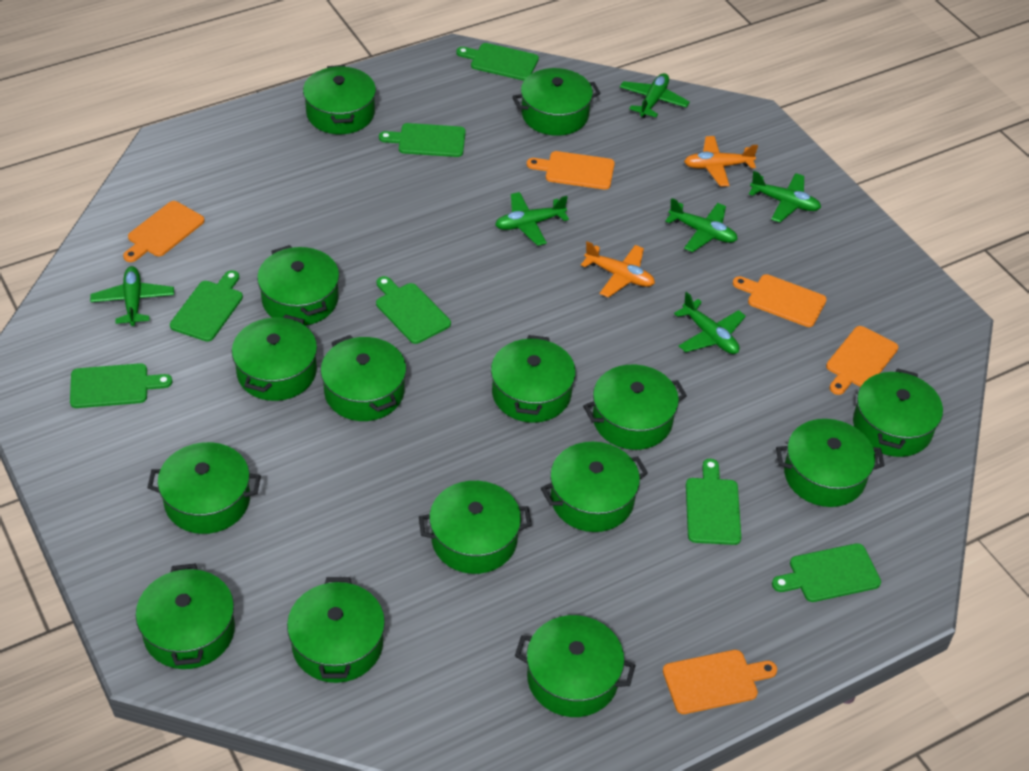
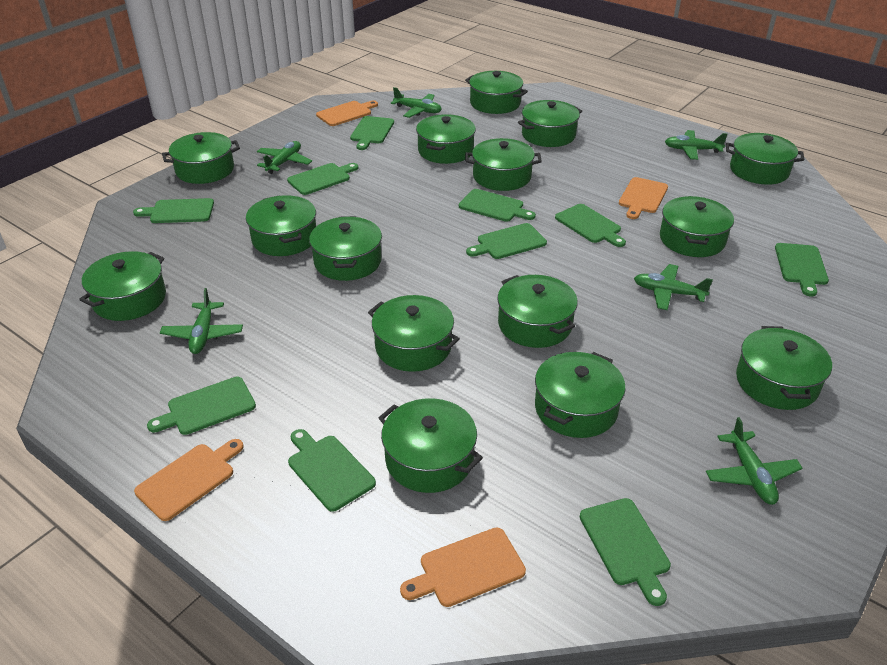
green cutting board: [70,363,172,408] [170,270,243,342] [376,276,451,344] [379,123,466,157] [456,43,539,81] [686,459,741,545] [772,543,881,602] = 7 -> [133,198,214,223] [147,377,256,435] [287,163,358,195] [288,429,376,511] [350,116,394,150] [459,189,536,222] [466,223,547,259] [555,204,626,247] [580,498,671,606] [775,243,829,296] = 10
orange cutting board: [123,201,205,262] [527,151,615,190] [663,650,777,714] [733,274,827,327] [826,326,899,395] = 5 -> [134,439,244,521] [316,101,378,126] [400,527,526,607] [619,177,668,219] = 4
orange plane: [581,241,655,298] [684,136,758,187] = 2 -> none = 0

